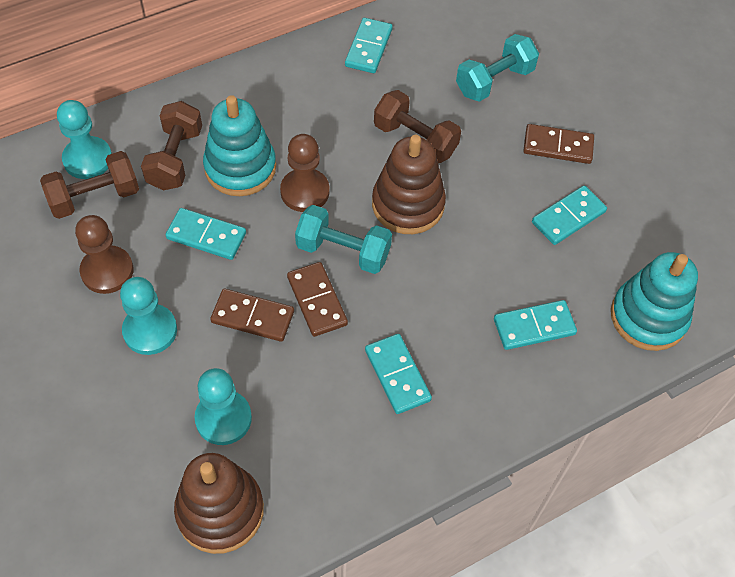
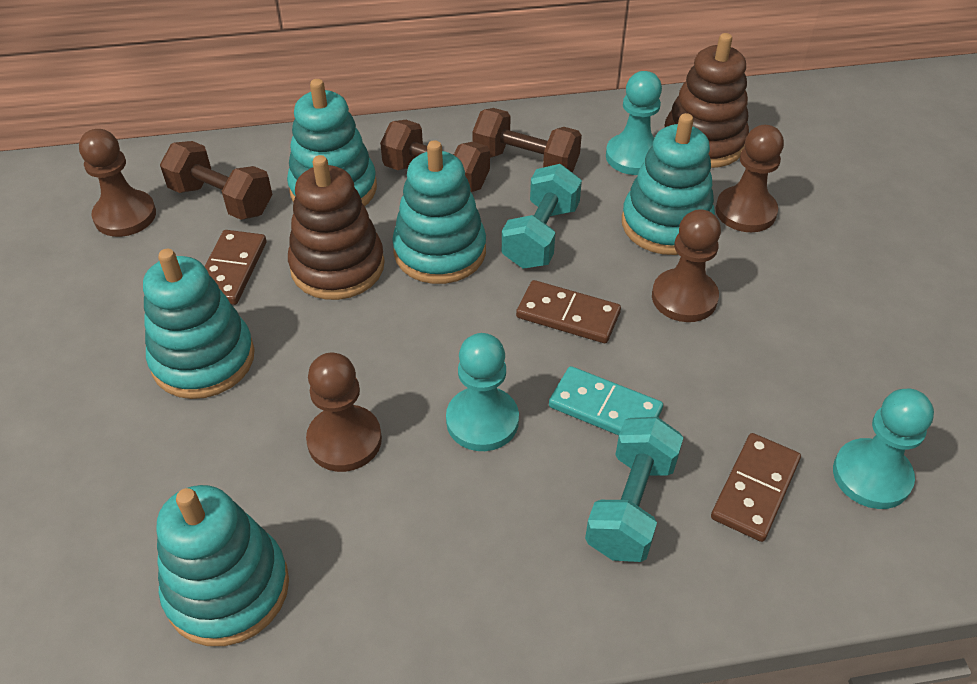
brown pawn: [75,215,134,294] [280,134,330,212] = 2 -> [79,129,156,237] [306,353,382,472] [652,209,721,322] [716,125,784,232] = 4
turquoise domino: [166,208,246,260] [345,18,393,73] [365,334,432,414] [494,300,577,350] [532,185,607,245] = 5 -> [549,366,663,436] = 1
turquoise stacking toy: [203,95,276,196] [611,252,698,351] = 2 -> [143,249,255,399] [156,485,289,646] [287,79,377,206] [392,140,486,284] [622,113,715,255] = 5

